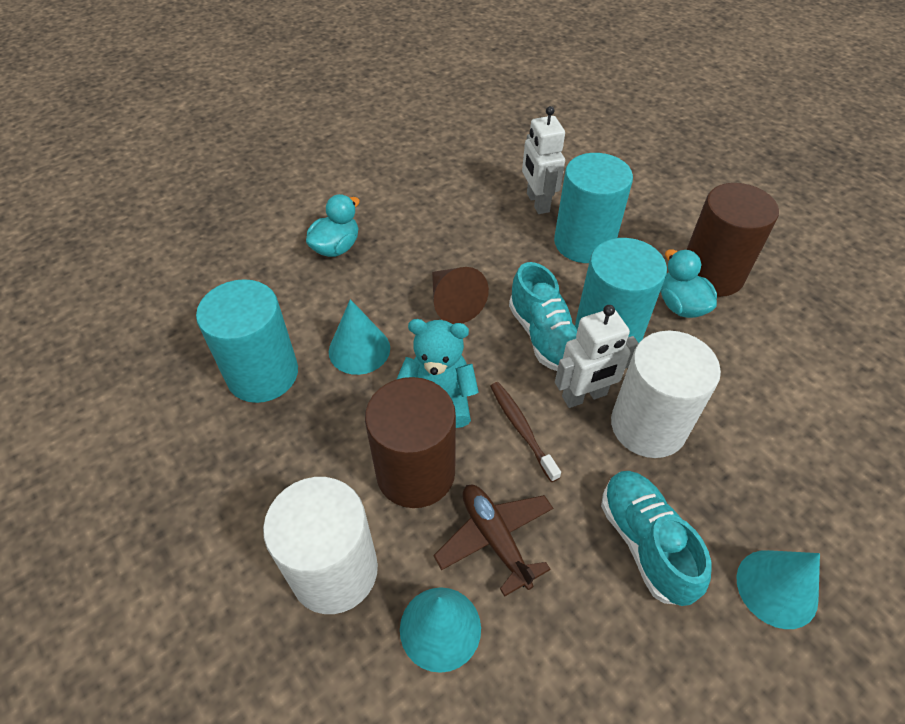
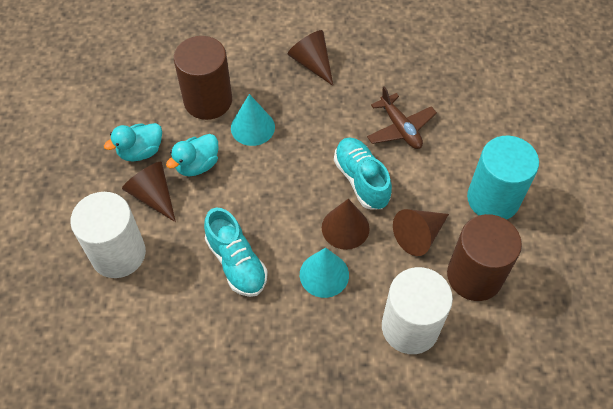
brown cone: [432,267,489,324] = 1 -> [122,162,176,222] [287,30,333,86] [322,199,370,250] [393,209,449,256] = 4
brown toothbrush: [490,382,561,482] = 1 -> none = 0
turquoise cone: [329,299,390,375] [400,587,481,673] [736,550,820,629] = 3 -> [231,94,275,146] [300,248,349,298] = 2
turquoise cylinder: [196,279,298,403] [554,153,633,263] [575,238,667,343] = 3 -> [467,136,539,220] = 1
turquoise teddy bear: [397,319,479,428] = 1 -> none = 0
white robot: [522,106,565,214] [555,305,638,408] = 2 -> none = 0

